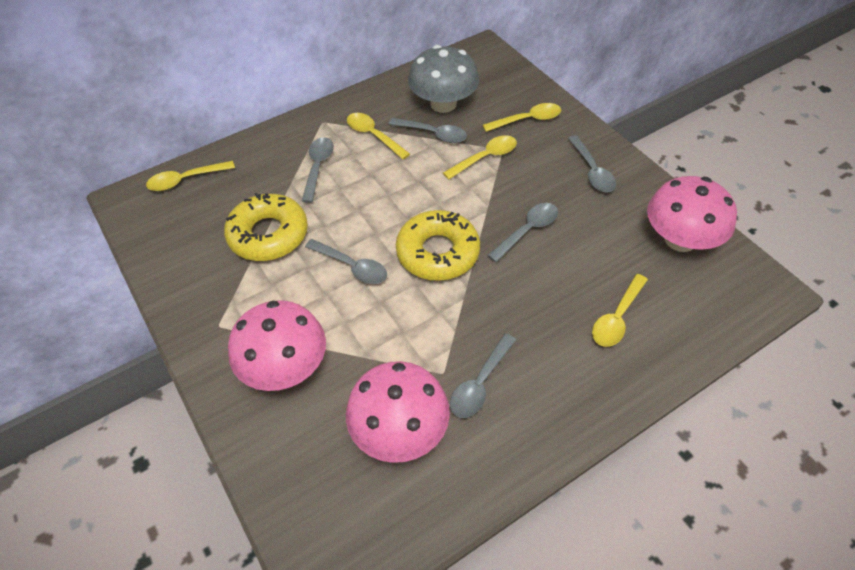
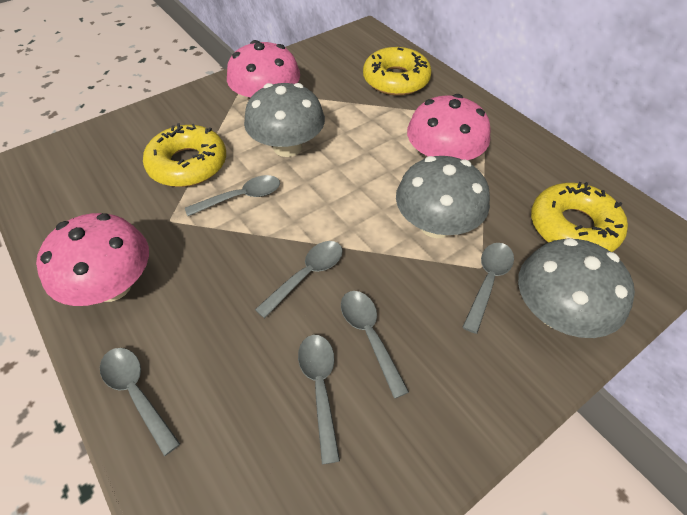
grey mushroom: [408,45,479,113] = 1 -> [244,83,325,157] [396,156,490,238] [518,238,635,338] = 3
yellow donut: [224,193,308,261] [396,210,480,281] = 2 -> [143,123,226,187] [363,47,432,96] [531,182,628,252] = 3
yellow spoon: [146,161,235,191] [347,113,410,159] [443,135,517,180] [483,103,561,132] [592,274,648,347] = 5 -> none = 0

